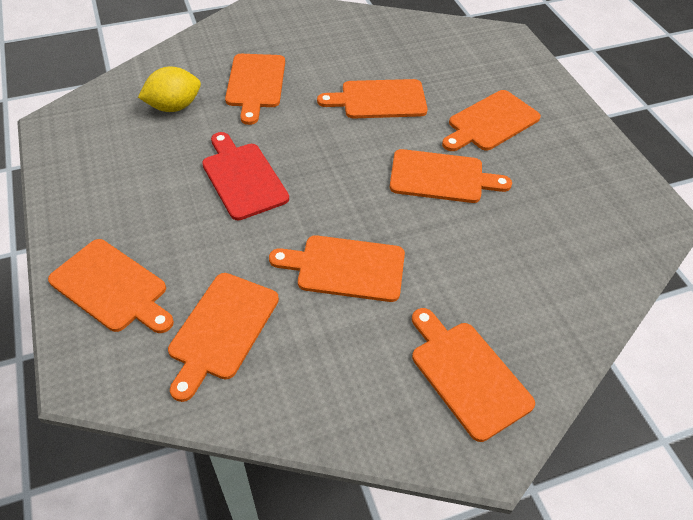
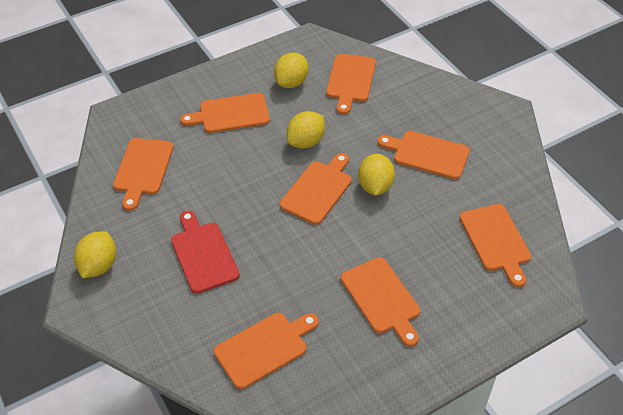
yellow lemon: [138,67,201,112] = 1 -> [74,231,116,278] [274,53,308,88] [287,111,325,149] [358,154,395,196] = 4

